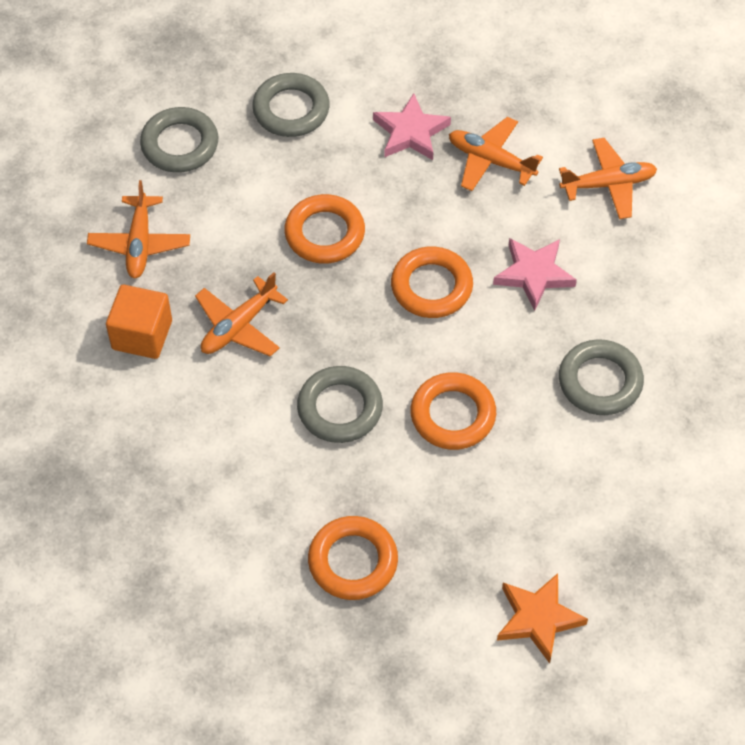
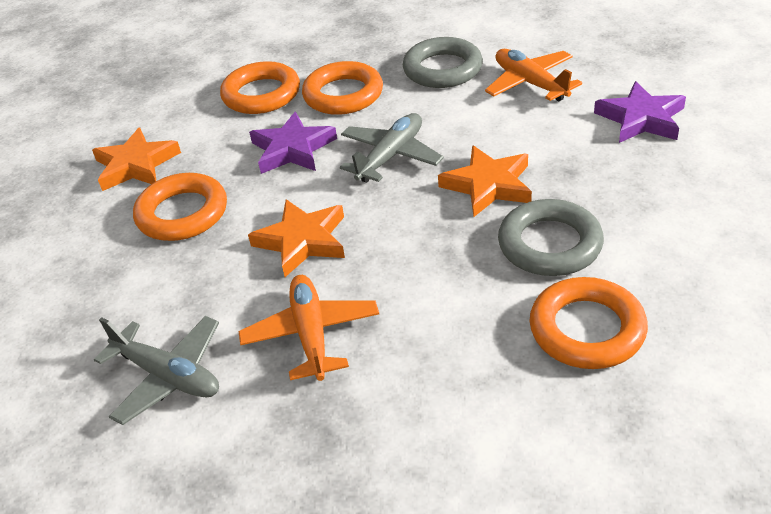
grey plane: none = 0 -> [94,316,219,425] [340,113,444,183] = 2
grey ring: [140,107,218,173] [252,73,330,137] [297,366,383,443] [559,339,644,415] = 4 -> [403,37,483,88] [498,199,604,276] = 2
orange cube: [106,285,172,359] = 1 -> none = 0
orange plane: [87,180,190,278] [195,272,288,357] [449,117,543,191] [559,138,657,219] = 4 -> [239,275,379,381] [485,49,582,101] = 2
orange star: [497,573,588,664] = 1 -> [92,128,181,191] [248,199,345,277] [438,145,532,217] = 3
pink star: [373,93,451,160] [493,238,577,311] = 2 -> none = 0
purple star: none = 0 -> [249,112,337,174] [594,81,686,143] = 2

